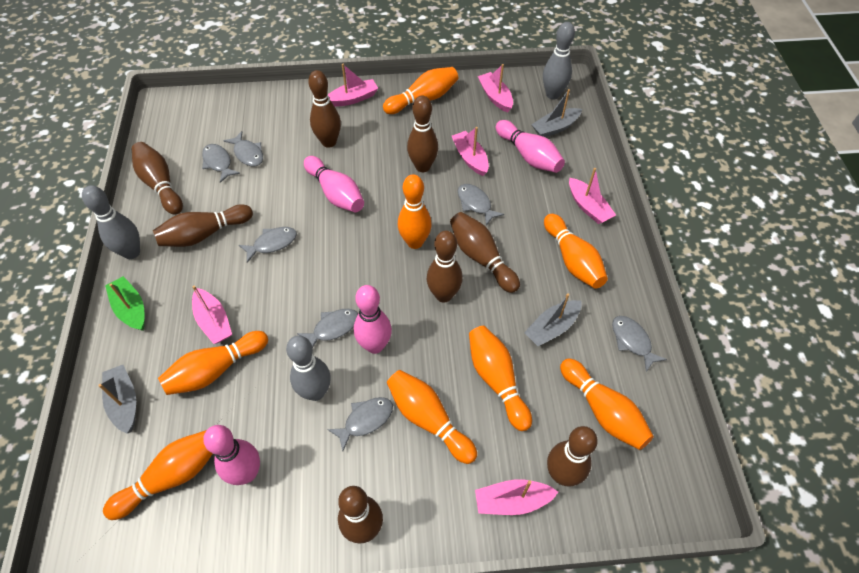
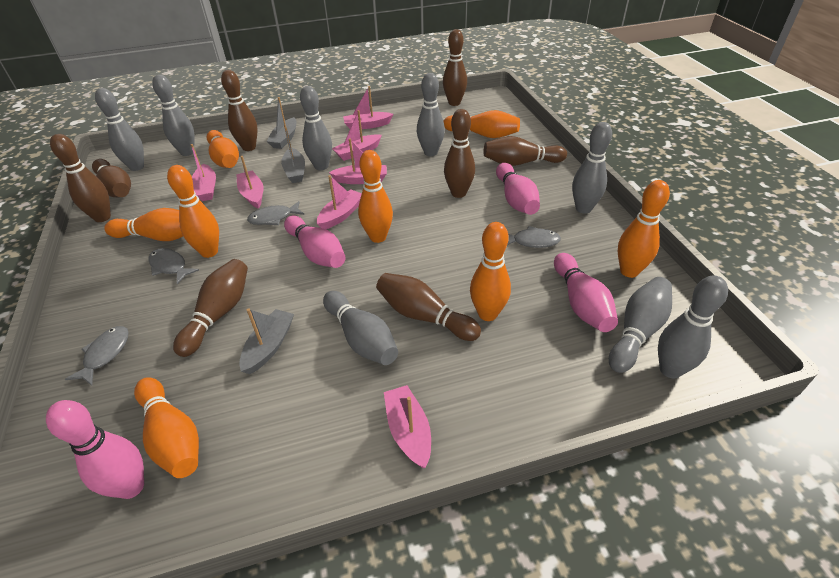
green boat: [105,276,145,331] = 1 -> none = 0
grey bowling pin: [82,185,140,259] [286,335,331,401] [543,22,575,99] = 3 -> [95,88,144,171] [152,75,195,156] [300,86,332,170] [323,291,398,365] [417,73,445,156] [572,122,612,214] [609,277,672,373] [658,276,728,378] = 8
grey fish: [202,144,240,183] [224,131,263,166] [239,227,297,263] [297,309,358,348] [327,397,393,451] [458,184,504,226] [612,316,667,372] = 7 -> [65,326,128,385] [149,248,199,284] [247,201,304,225] [507,226,561,248] = 4
pink boat: [192,286,232,344] [328,64,378,107] [452,127,489,176] [475,479,558,515] [478,64,513,112] [569,168,616,224] = 6 -> [191,144,216,201] [236,156,264,209] [317,175,362,229] [329,138,387,184] [332,110,382,161] [343,86,393,129] [384,385,431,468] = 7

